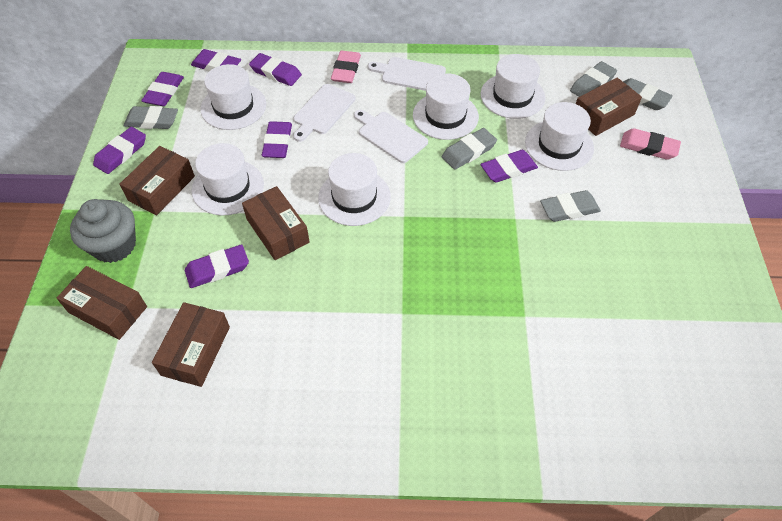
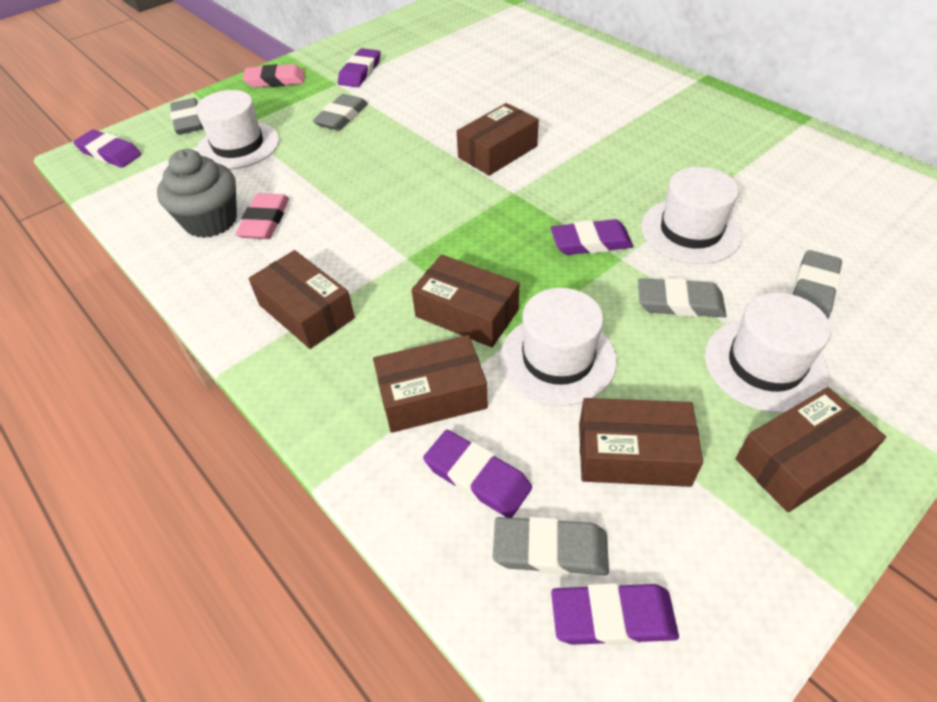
brown box: [57,266,147,340] [119,146,195,215] [152,302,230,387] [242,186,310,260] [576,78,642,136] = 5 -> [248,250,355,349] [373,335,488,433] [412,254,519,347] [457,103,539,176] [579,398,703,487] [736,387,886,512] = 6
purple eraser: [93,127,146,174] [141,72,184,106] [185,244,249,288] [191,49,241,71] [249,53,302,86] [262,121,292,158] [480,150,538,183] = 7 -> [73,129,141,168] [338,48,380,87] [423,430,532,518] [551,219,633,255] [551,583,679,645] = 5
white cutting board: [293,84,356,142] [354,110,428,163] [368,57,446,91] = 3 -> none = 0
white hat: [192,143,264,215] [201,64,266,130] [318,153,391,226] [413,73,479,140] [481,54,545,119] [525,102,594,171] = 6 -> [196,90,280,170] [500,288,617,406] [641,167,742,264] [705,293,831,413] = 4

